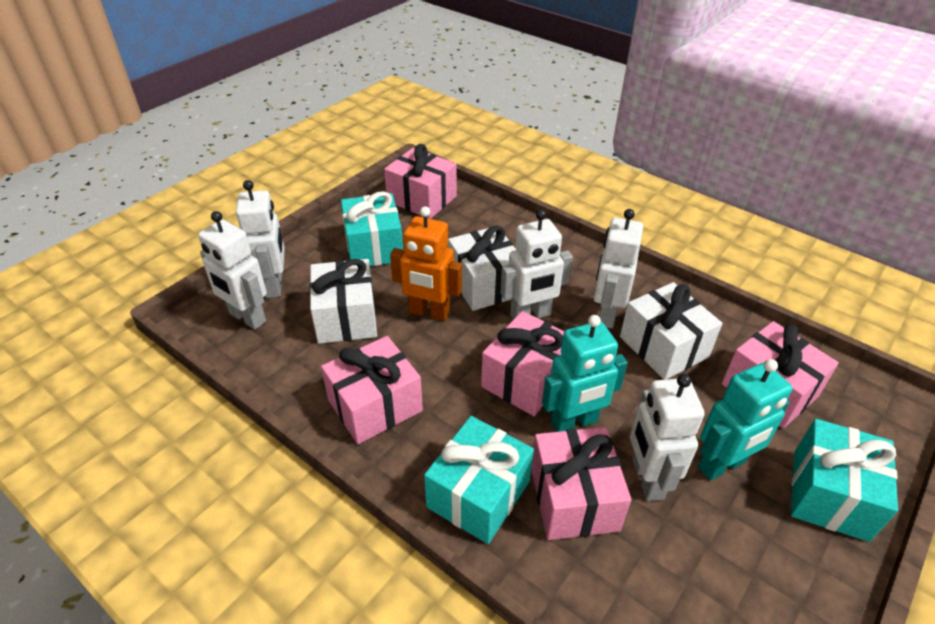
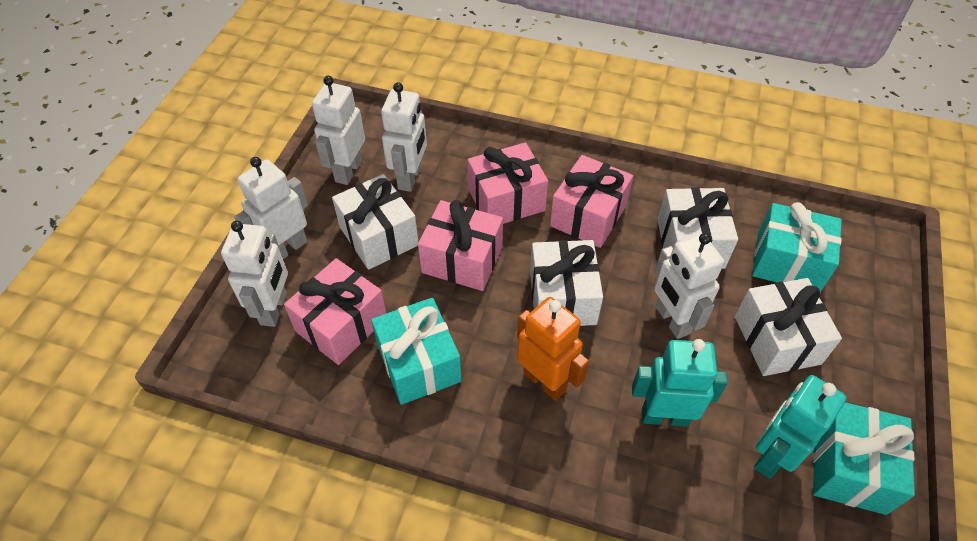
pink gift: [321,336,423,444] [384,144,457,219] [481,311,564,416] [531,427,631,540] [722,321,839,428] = 5 -> [284,258,386,365] [418,200,503,291] [468,142,548,224] [550,155,633,248] = 4
white gift: [309,259,377,344] [448,226,516,311] [620,282,723,380] = 3 -> [332,174,419,270] [530,240,603,326] [657,187,738,269] [735,278,842,376] = 4

